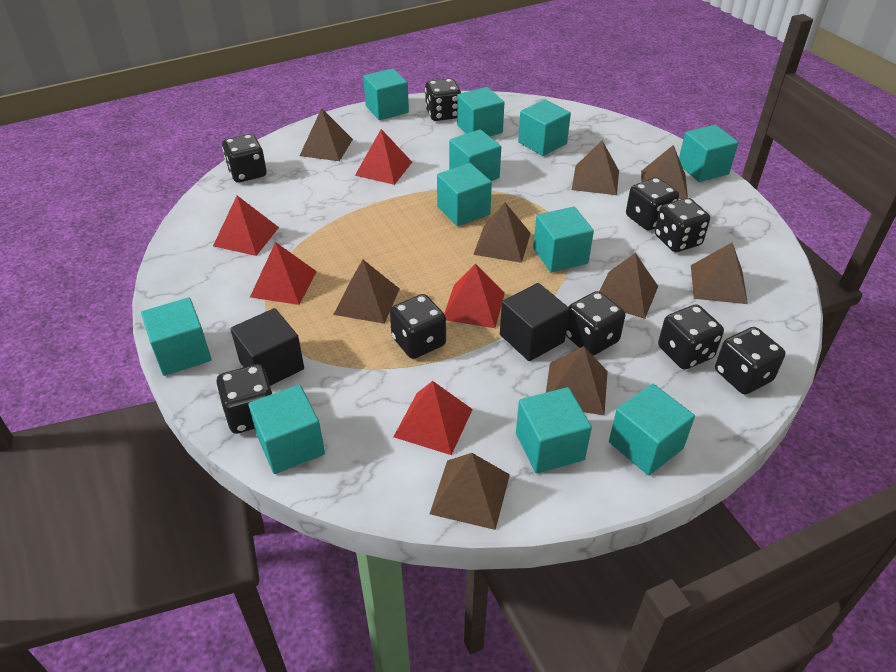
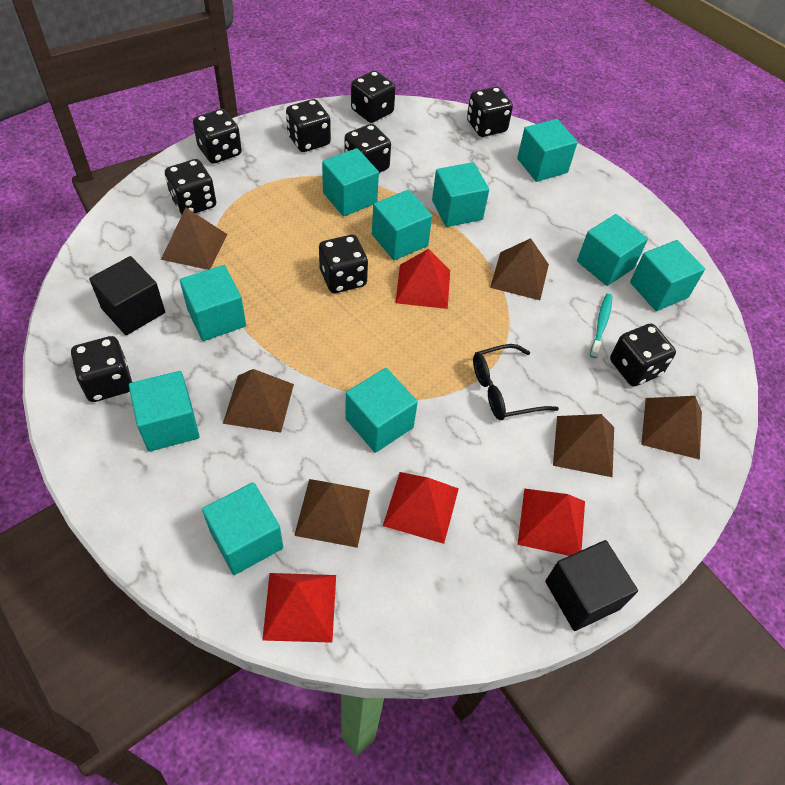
black glasses: none = 0 -> [473,344,559,420] = 1
brown pyramid: [299,108,353,161] [333,260,400,324] [430,453,510,530] [473,203,531,263] [546,346,608,415] [572,140,619,195] [599,253,658,319] [641,145,688,199] [691,242,748,304] = 9 -> [161,208,228,270] [223,369,294,433] [294,479,370,548] [490,238,549,300] [553,414,614,477] [641,396,702,460] = 6
red pyramid: [213,196,279,256] [250,242,317,305] [355,129,412,185] [393,381,473,455] [444,264,505,328] = 5 -> [262,573,336,643] [383,472,459,544] [396,249,450,309] [518,488,585,556] = 4
turquoise cube: [141,297,211,376] [248,384,325,474] [363,68,409,120] [437,163,492,226] [449,129,501,181] [457,87,504,136] [516,387,592,473] [518,100,571,156] [533,206,594,273] [609,384,695,475] [679,125,739,182] = 11 -> [129,371,200,452] [180,265,246,341] [202,482,283,575] [322,148,379,217] [345,368,418,453] [372,190,432,260] [432,162,489,227] [517,119,578,182] [577,214,648,286] [630,240,705,311] = 10
turquoise toothbrush: none = 0 -> [590,294,613,358] = 1

